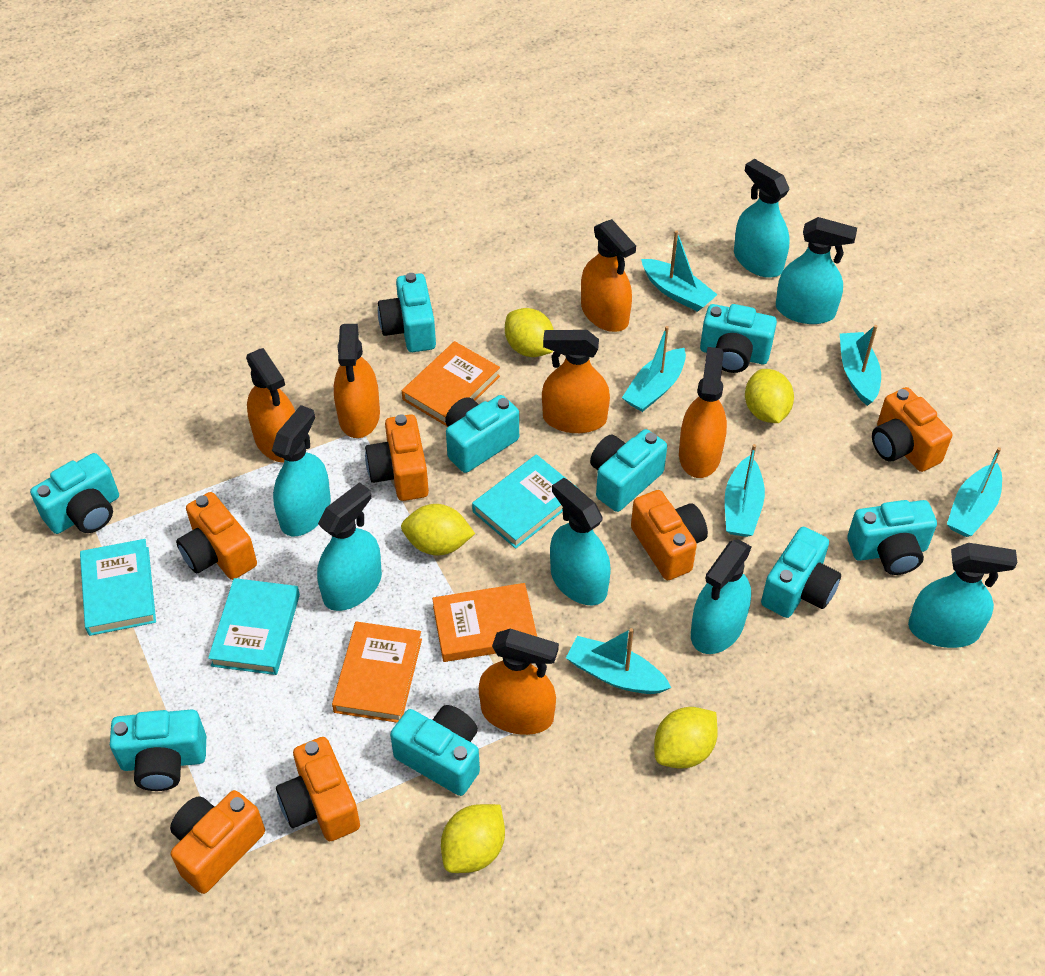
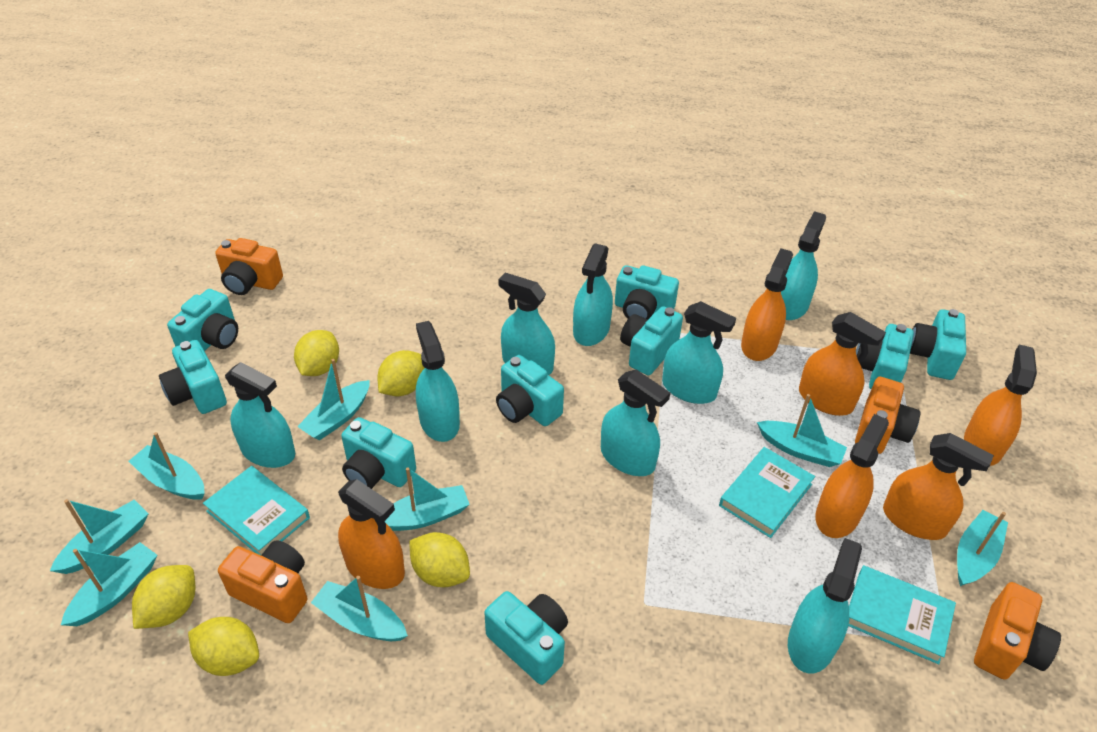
orange book: [332,621,422,722] [402,341,500,427] [432,583,537,662] = 3 -> none = 0
orange camera: [170,790,265,894] [176,492,257,580] [276,737,360,841] [365,414,429,501] [631,490,708,580] [872,387,952,472] = 6 -> [215,238,283,295] [218,541,308,623] [855,377,920,454] [974,582,1061,680] = 4
turquoise boat: [566,628,672,694] [622,326,686,412] [641,230,718,312] [725,444,765,537] [840,325,881,406] [947,447,1002,537] = 6 -> [50,499,149,574] [61,542,157,626] [129,432,205,500] [297,359,370,440] [311,576,408,641] [385,467,470,531] [757,394,847,467] [957,510,1008,586] = 8
turquoise spray bottle: [272,405,331,536] [317,482,382,611] [550,478,611,605] [691,539,752,654] [734,159,790,278] [776,217,857,324] [908,543,1017,648] = 7 -> [225,362,295,468] [416,321,460,442] [498,273,555,375] [573,243,613,346] [601,369,670,476] [662,301,736,404] [781,211,826,320] [788,538,862,674] = 8

